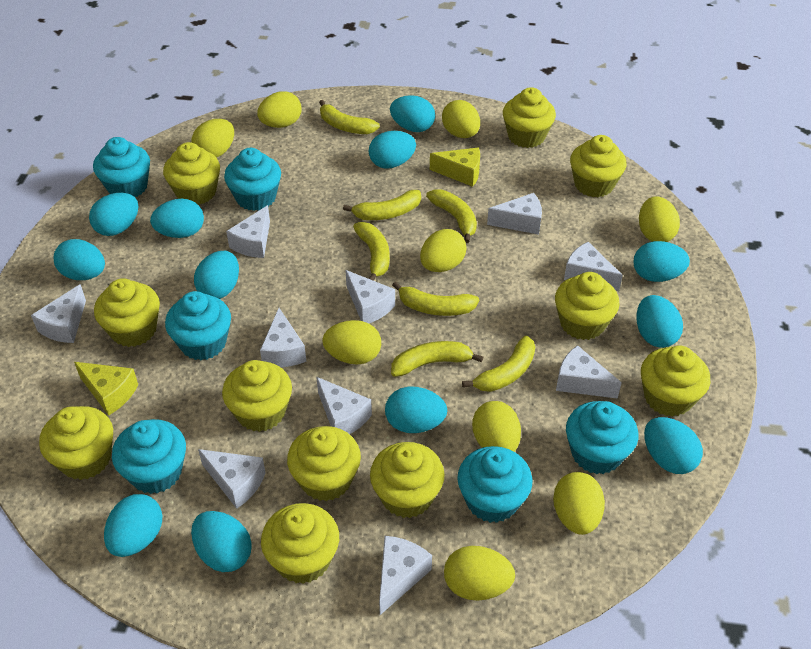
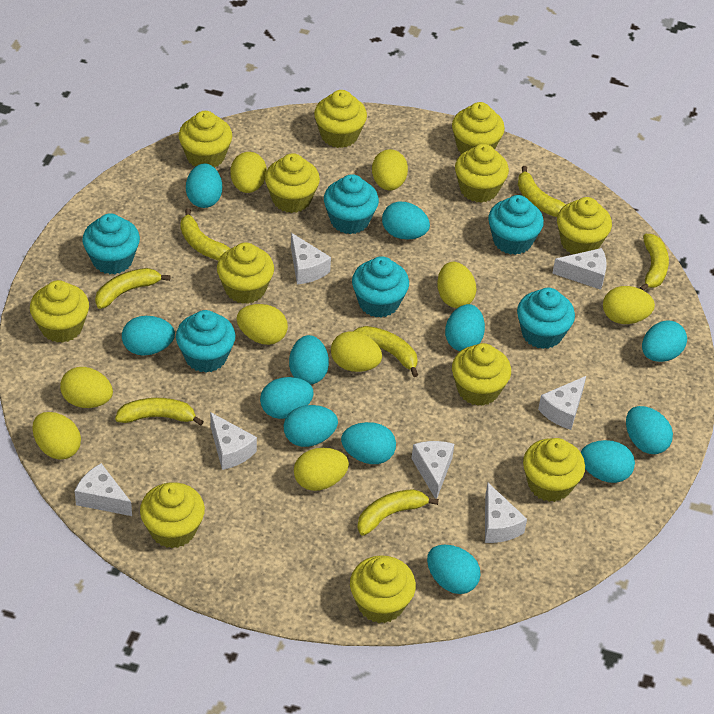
white cheese: [31,284,86,343] [198,449,266,509] [226,205,270,258] [260,308,306,367] [316,377,372,434] [345,270,395,323] [379,536,432,615] [487,193,542,235] [556,345,622,399] [564,242,623,291] = 10 -> [75,463,132,516] [210,412,257,470] [291,233,331,284] [412,441,454,499] [485,483,527,543] [538,376,586,430] [552,248,607,290] = 7
yellow cheese: [74,362,138,415] [430,148,480,187] = 2 -> none = 0
yellow cupcake: [39,406,113,480] [94,278,160,347] [163,142,220,205] [222,360,292,432] [261,503,339,584] [287,426,361,501] [370,442,445,518] [503,87,556,148] [555,272,619,340] [570,135,626,197] [641,346,710,417] = 11 -> [30,280,89,343] [140,482,205,548] [179,111,232,168] [217,243,274,304] [265,153,320,213] [314,90,367,148] [350,555,416,623] [452,102,505,154] [452,343,511,406] [455,144,509,203] [523,438,585,502] [557,197,612,254] = 12

